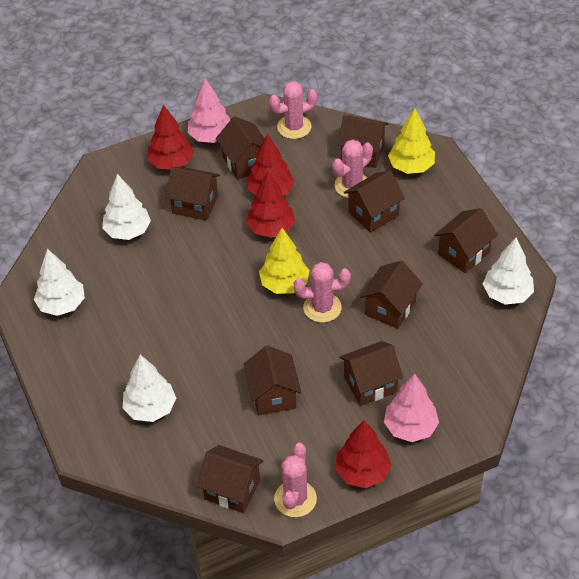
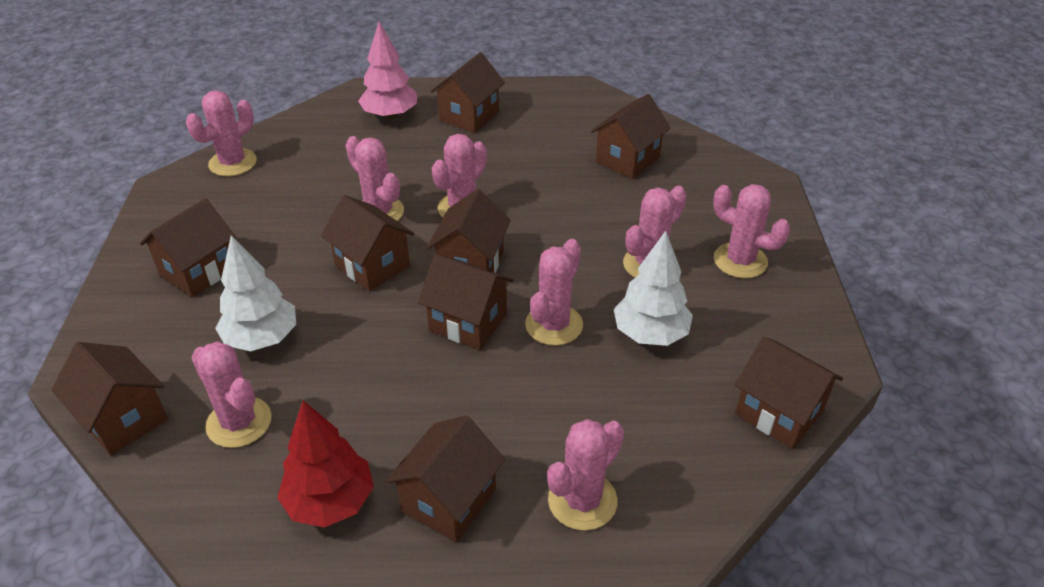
pink cactus: [269,81,317,139] [274,443,317,517] [294,262,351,323] [332,139,373,198] = 4 -> [186,90,257,176] [191,341,272,448] [345,136,404,221] [432,134,487,218] [525,239,583,346] [547,419,624,531] [623,186,687,278] [713,184,790,278] = 8
pink tree: [188,79,230,143] [384,374,439,442] = 2 -> [358,22,417,120] = 1
red tree: [147,105,194,170] [246,172,295,238] [247,134,295,197] [335,420,392,488] = 4 -> [277,401,374,528] = 1
white tree: [34,249,85,316] [102,174,151,240] [123,355,176,422] [483,238,534,305] = 4 -> [215,235,296,351] [614,231,693,346] = 2
yellow tree: [259,228,310,294] [388,109,435,174] = 2 -> none = 0

